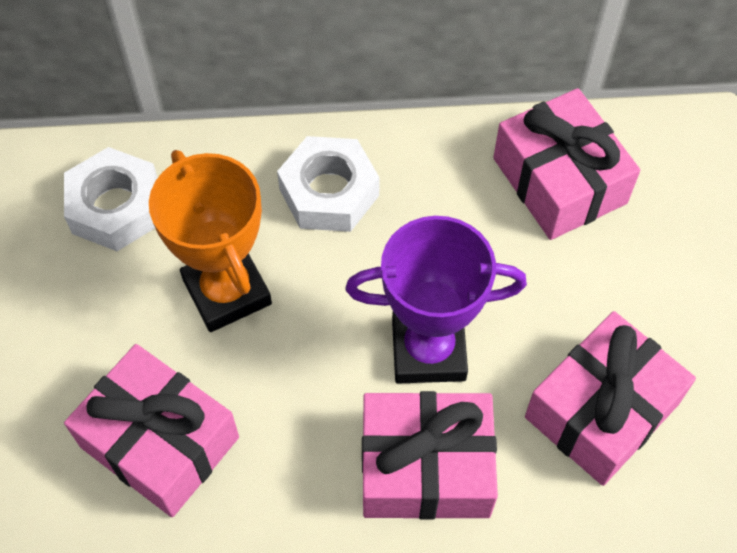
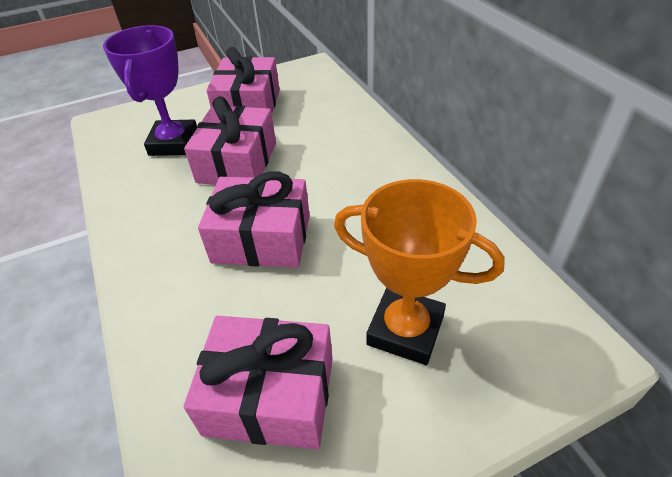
white nut: [64,147,158,251] [277,136,380,232] = 2 -> none = 0

